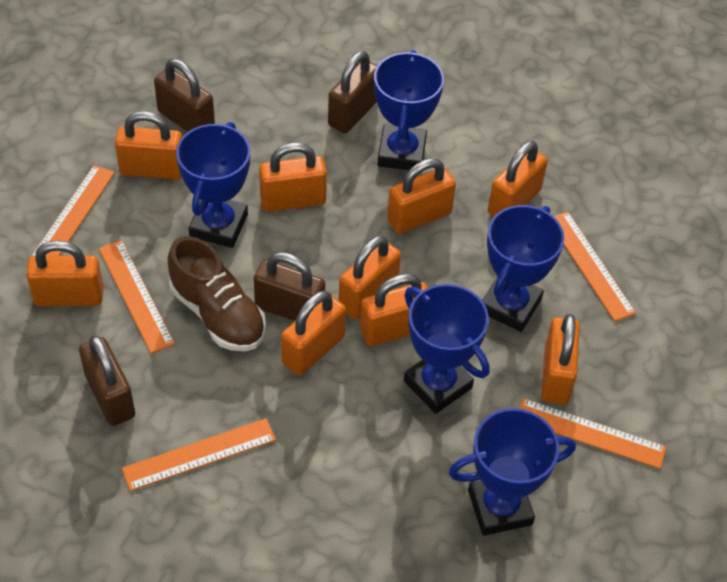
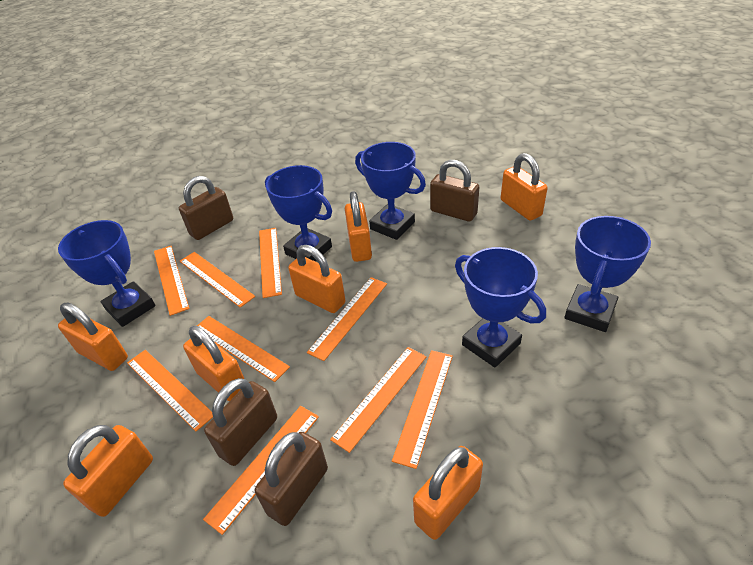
brown shoe: [168,236,266,351] = 1 -> none = 0
orange padlock: [26,240,104,306] [115,111,182,179] [259,142,327,212] [281,291,346,376] [338,235,401,320] [360,274,428,346] [387,158,456,234] [488,141,548,217] [541,314,580,404] = 9 -> [58,303,128,371] [63,425,153,517] [183,326,244,401] [288,245,346,313] [345,191,372,262] [413,446,483,540] [501,153,548,221] = 7
orange ruler: [27,165,115,263] [99,240,175,354] [122,418,276,491] [519,398,666,469] [553,212,636,321] = 5 -> [127,350,213,431] [154,246,189,316] [180,252,255,308] [197,316,290,382] [203,406,319,535] [259,228,282,298] [307,277,387,361] [330,347,426,453] [392,350,453,469] = 9

